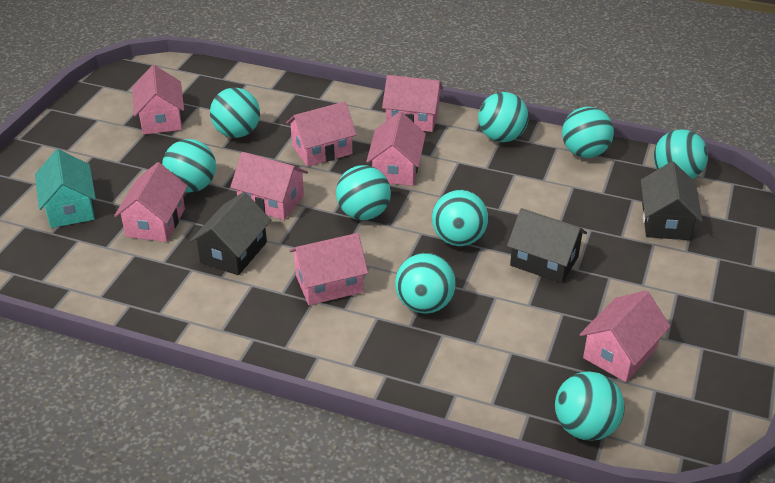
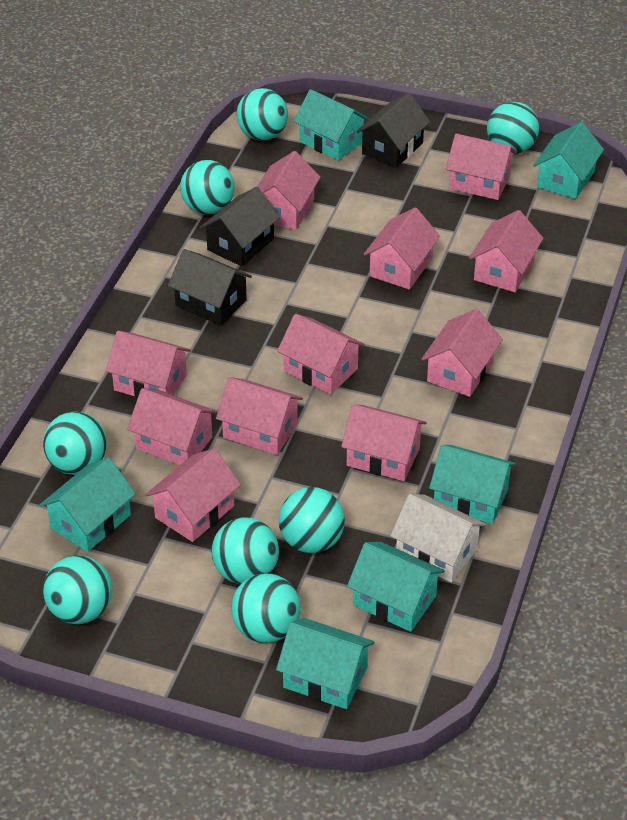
pink house: [114,162,188,242] [132,65,184,135] [230,152,308,220] [286,102,357,167] [289,233,368,305] [366,112,426,186] [382,75,443,132] [579,290,671,382] = 8 -> [106,331,191,398] [127,388,217,465] [145,448,241,542] [216,377,303,455] [257,151,320,230] [277,314,365,395] [341,404,427,481] [364,207,440,289] [421,309,503,397] [446,134,517,200] [469,210,543,292] = 11
turquoise ball: [162,139,216,192] [210,88,260,138] [336,165,391,220] [395,253,456,314] [432,190,488,246] [478,92,529,142] [555,371,625,441] [562,107,614,158] [654,129,708,179] = 9 -> [43,411,107,475] [43,555,112,624] [180,160,235,214] [212,518,279,584] [231,573,301,643] [237,88,288,140] [279,487,345,553] [487,102,539,154] = 8
turquoise house: [35,149,96,228] = 1 -> [40,458,136,552] [276,618,375,709] [294,89,369,160] [347,542,445,632] [429,445,516,524] [533,122,604,199] = 6
white house: none = 0 -> [390,494,486,582] = 1

